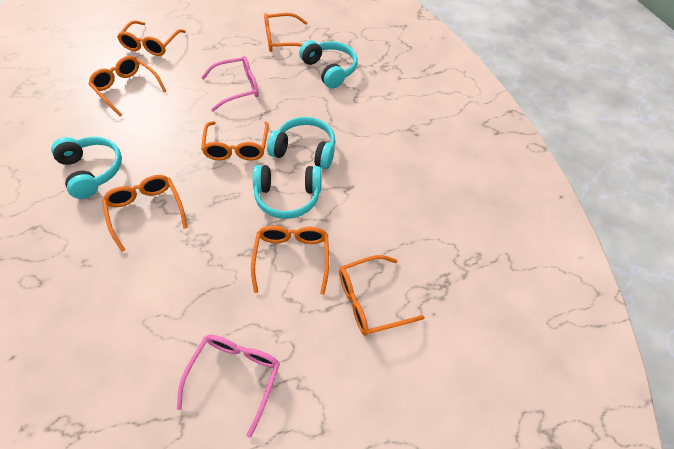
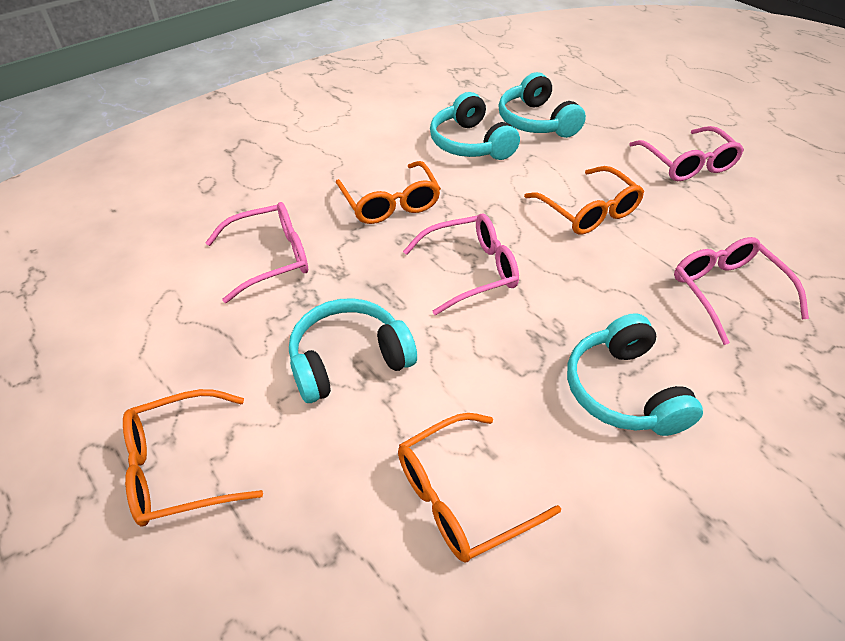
orange glasses: [89,56,166,117] [102,175,188,252] [117,21,186,56] [201,121,269,160] [251,226,329,295] [264,13,307,52] [339,255,425,336] = 7 -> [123,389,263,527] [336,161,441,224] [398,413,561,563] [524,166,644,235] = 4
pink glasses: [177,335,280,438] [201,56,259,111] = 2 -> [205,202,308,303] [403,214,519,315] [629,126,744,181] [674,237,809,345] = 4

